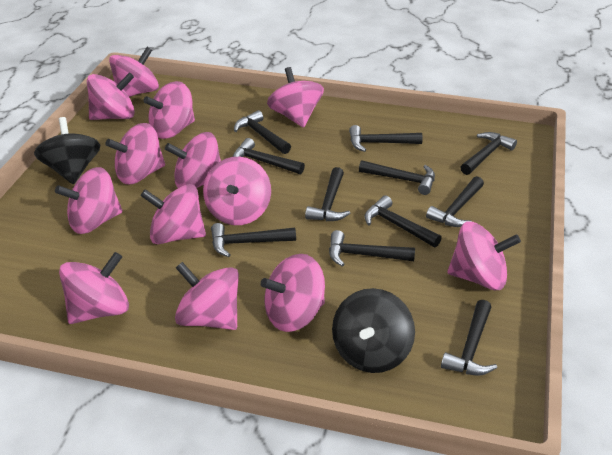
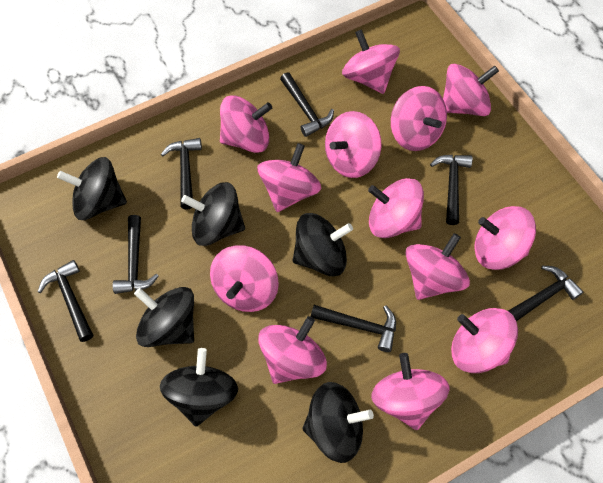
black hammer: [211,223,296,257] [233,138,305,174] [234,110,291,154] [305,167,350,221] [329,230,415,267] [349,125,423,152] [359,160,435,195] [364,195,442,247] [426,176,484,227] [441,300,497,376] [460,132,517,175] = 11 -> [38,260,93,342] [113,215,159,294] [161,138,202,210] [280,72,334,137] [311,305,396,352] [430,155,473,225] [508,266,583,321] = 7
black spinning top: [34,117,100,185] [332,288,415,373] = 2 -> [57,157,127,220] [134,287,194,347] [160,348,238,427] [181,182,245,246] [292,213,353,276] [302,382,374,463] = 6

